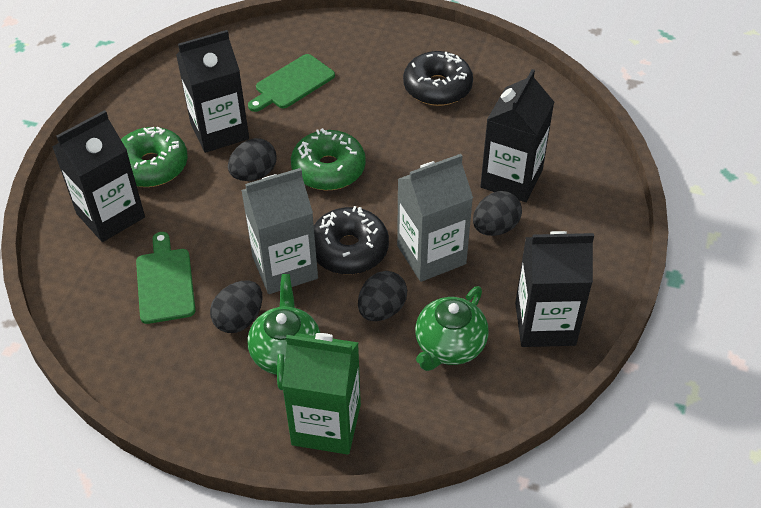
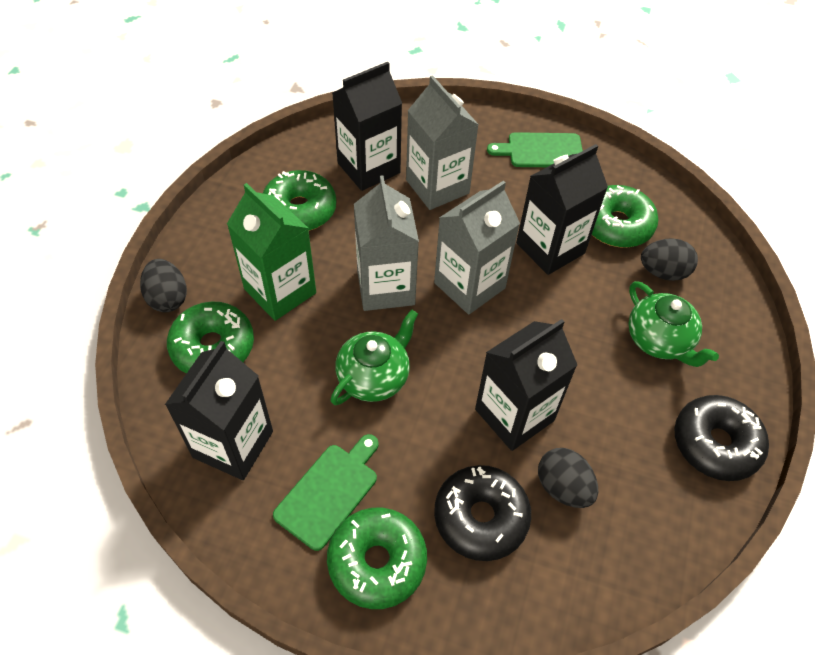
black egg: [210,281,262,333] [228,138,277,181] [358,271,407,321] [473,191,522,236] = 4 -> [140,259,187,312] [538,448,598,508] [641,238,698,281] = 3
green donut: [121,126,188,187] [291,128,366,191] = 2 -> [167,302,254,374] [263,170,337,231] [327,508,427,609] [592,185,658,248] = 4
grey carton: [241,168,318,294] [397,154,473,282] = 2 -> [354,175,419,311] [406,75,479,210] [434,181,520,315] = 3

